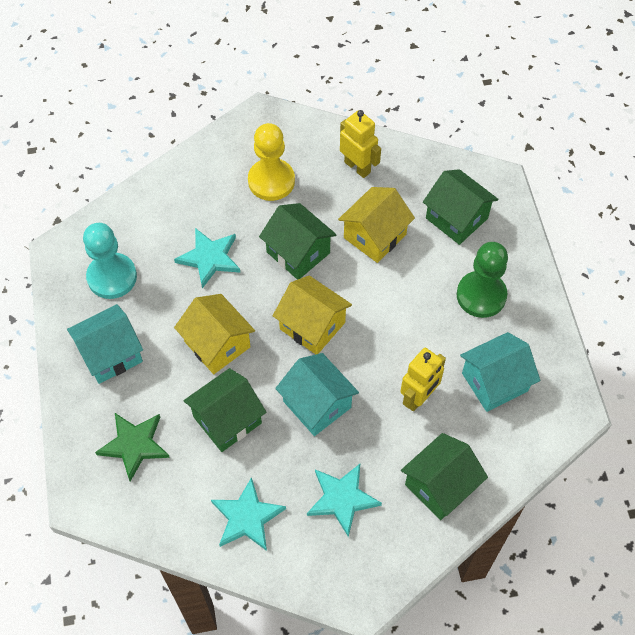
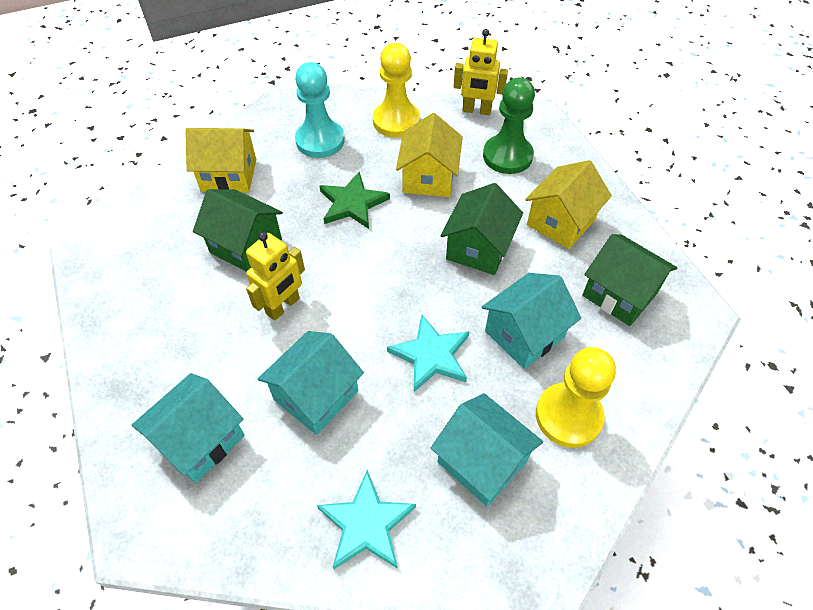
green house: [183,368,266,452] [259,203,337,280] [401,433,488,520] [423,169,499,245] = 4 -> [193,189,283,272] [441,183,523,275] [582,234,677,326] = 3
turquoise house: [67,304,143,384] [275,353,359,436] [460,332,540,412] = 3 -> [131,373,245,483] [258,331,364,435] [431,393,543,507] [482,273,581,369] = 4
turquoise star: [174,228,240,288] [211,477,286,551] [307,464,382,537] = 3 -> [317,470,416,569] [387,315,469,392] = 2
yellow pawn: [248,123,295,201] = 1 -> [373,43,420,138] [536,347,616,448] = 2

